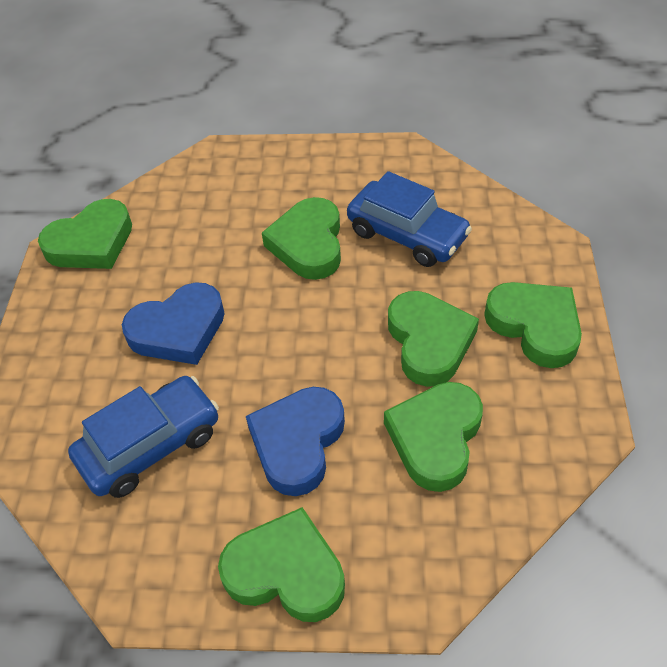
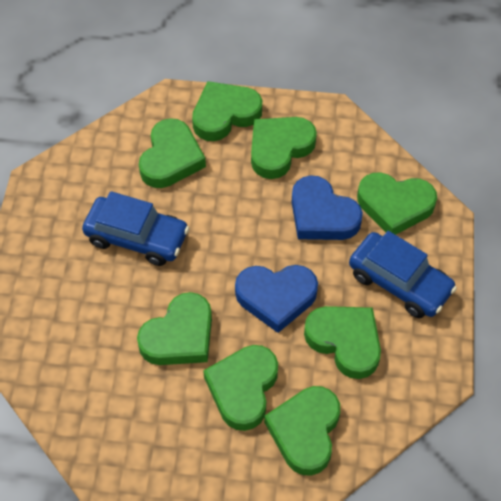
green heart: [38,199,132,269] [218,507,345,622] [262,197,341,280] [384,382,483,492] [388,291,479,387] [484,282,582,368] = 6 -> [137,292,212,365] [139,118,206,188] [192,81,262,141] [203,345,278,431] [251,117,317,179] [264,386,340,476] [304,306,381,379] [357,173,437,235] = 8

